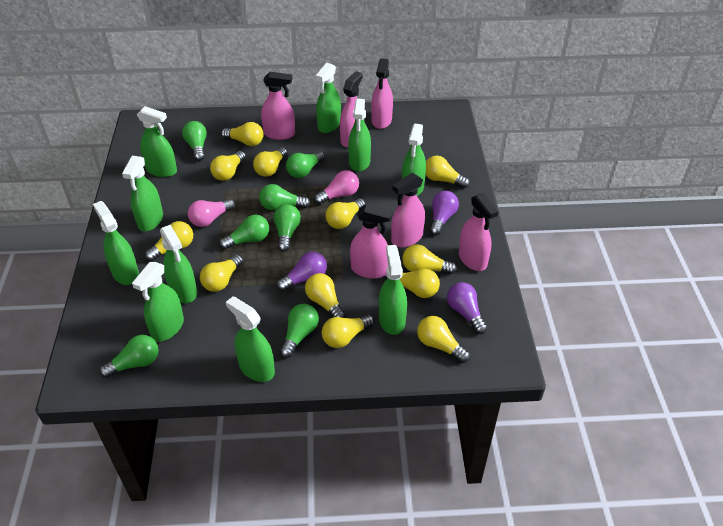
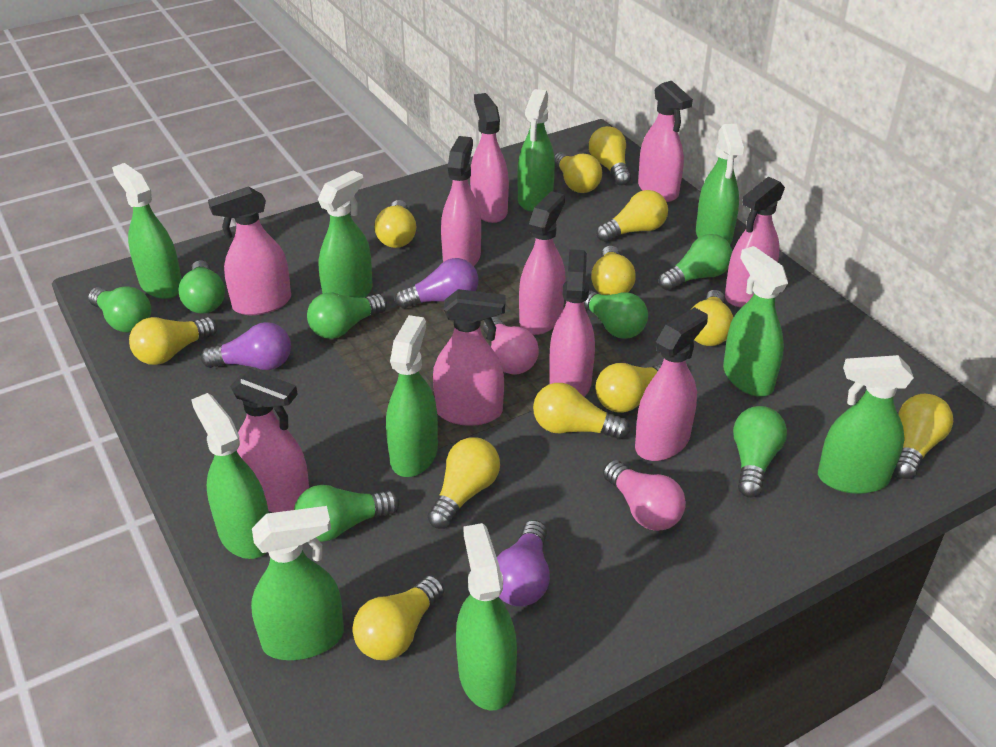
pink spray bottle: [261,72,295,140] [340,71,363,147] [350,204,393,279] [371,58,393,129] [391,173,425,247] [459,193,498,271] = 6 -> [208,186,291,315] [230,368,309,513] [433,289,506,426] [441,136,481,266] [470,93,509,223] [519,191,565,335] [549,249,595,397] [635,307,708,461] [638,81,693,202] [725,177,785,307] = 10

